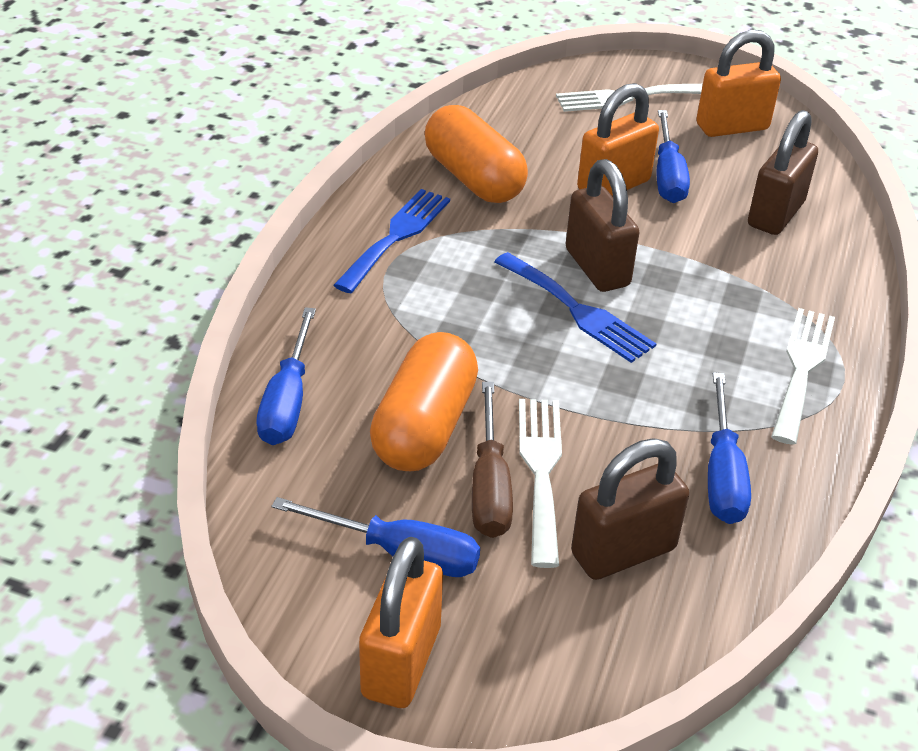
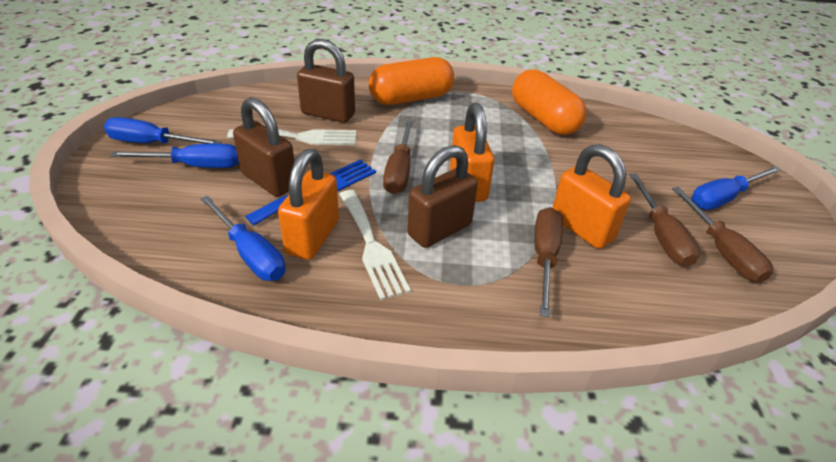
blue fork: [333,189,450,293] [494,252,657,363] = 2 -> [245,159,376,225] = 1
brown screwdriver: [472,382,513,538] = 1 -> [383,120,413,194] [534,207,563,318] [629,174,700,267] [672,187,773,283] = 4
white fork: [519,399,562,568] [556,84,703,112] [771,308,835,445] = 3 -> [227,129,356,145] [339,190,411,300] = 2

